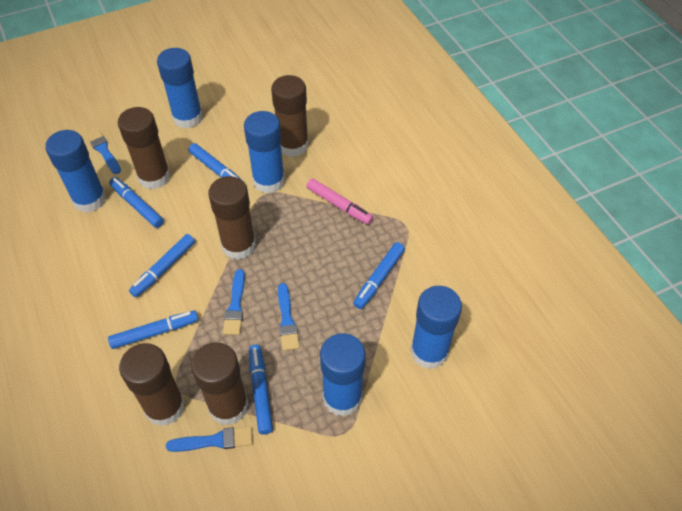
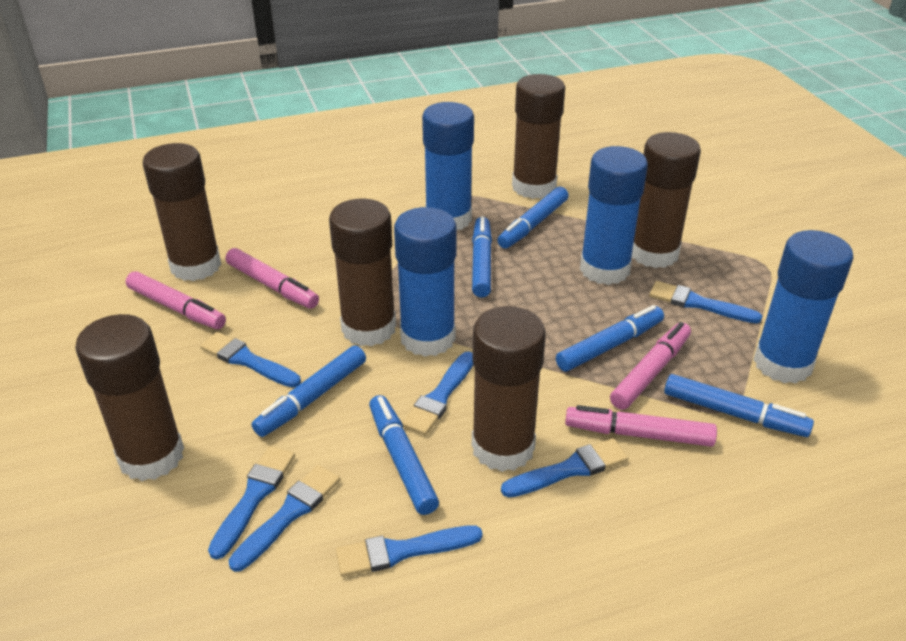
blue brush: [86,129,121,174] [166,426,253,452] [223,269,245,335] [278,283,300,351] = 4 -> [200,332,301,388] [208,446,295,560] [229,465,340,572] [336,525,483,577] [402,351,473,435] [501,438,628,498] [649,281,762,323] = 7
blue glue stick: [45,130,107,212] [157,48,203,128] [244,111,285,193] [320,333,366,417] [410,286,462,369] = 5 -> [394,207,457,357] [422,102,474,230] [580,146,648,285] [753,230,854,384] = 4
brown glue stick: [118,107,171,189] [119,343,185,426] [191,342,249,425] [208,176,256,260] [271,75,309,157] = 5 -> [75,314,184,481] [143,143,221,281] [329,199,396,346] [472,306,546,472] [512,74,565,199] [632,132,701,268] = 6
pink marker: [306,178,373,225] = 1 -> [126,271,226,329] [226,248,319,309] [565,405,717,447] [610,322,691,410] = 4

